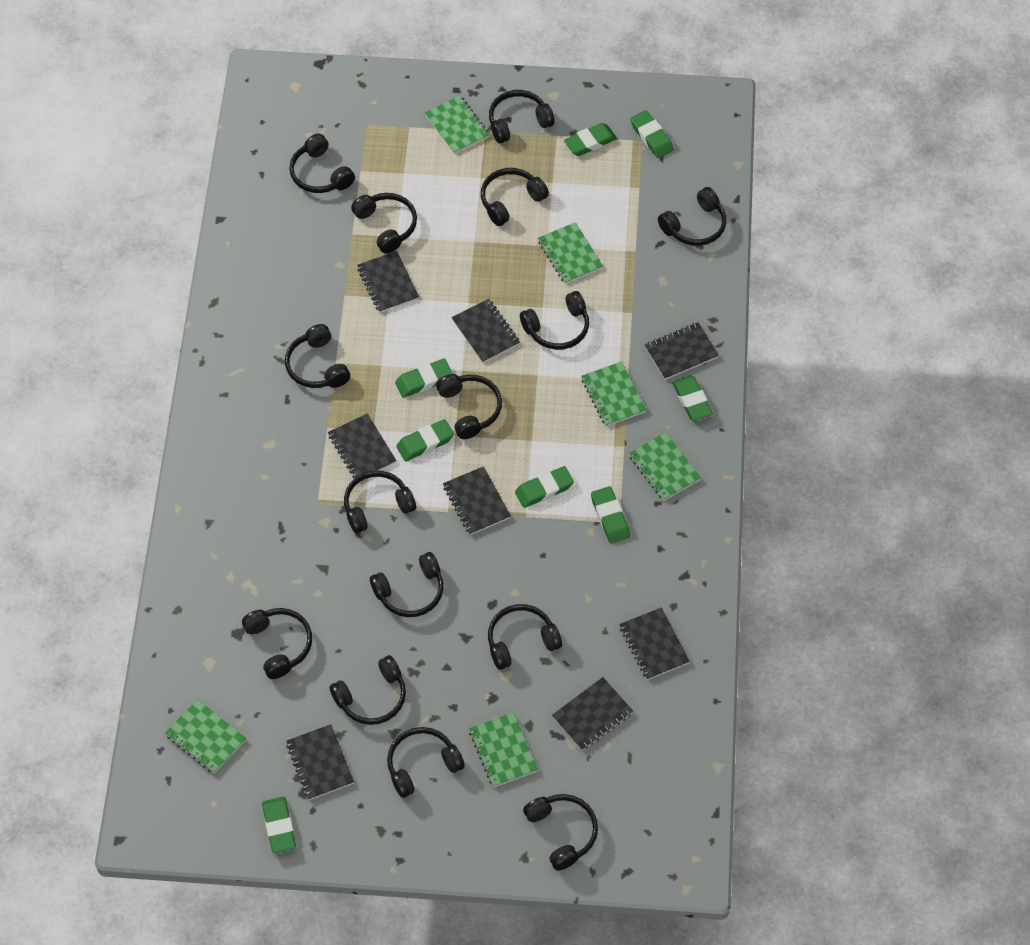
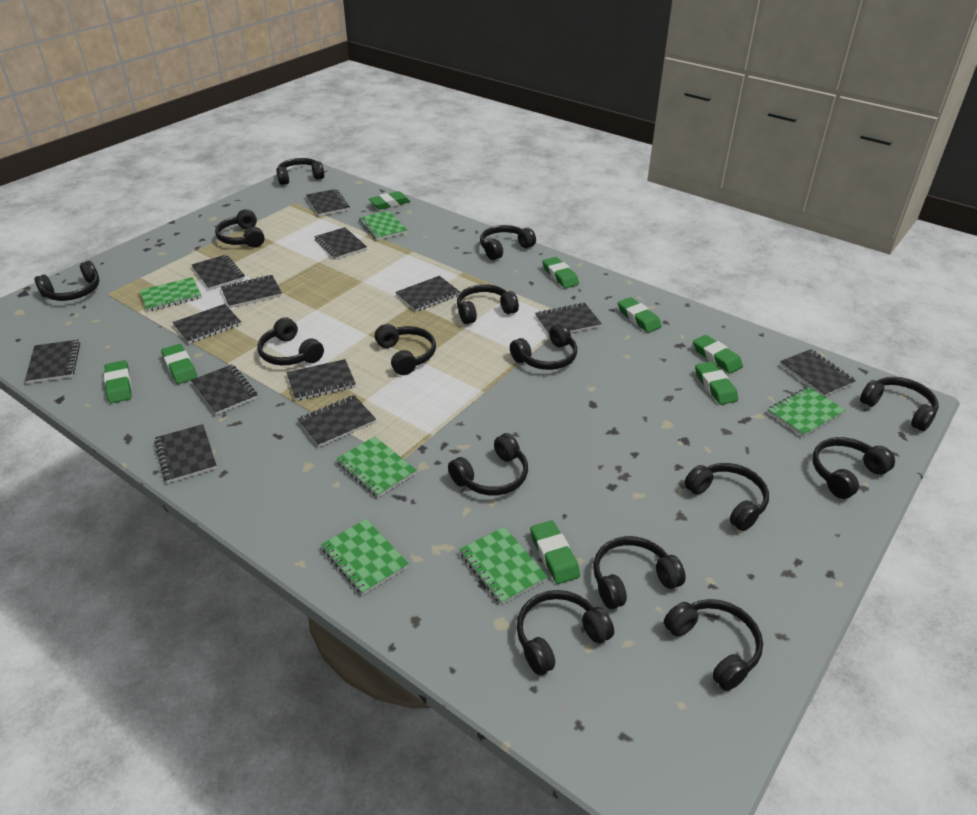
black notebook: [286,724,354,800] [328,414,396,478] [357,251,419,313] [443,466,511,535] [452,299,520,363] [552,677,633,751] [619,607,690,680] [645,322,719,380] = 8 -> [25,340,80,384] [154,424,217,483] [172,304,241,344] [191,255,244,290] [191,364,257,415] [221,275,282,308] [286,359,356,401] [298,395,376,447] [306,189,350,216] [314,227,367,259] [396,276,460,312] [535,303,602,334] [780,349,856,396] = 13

